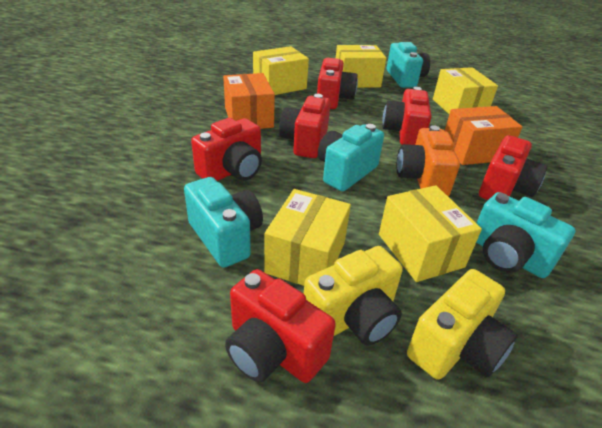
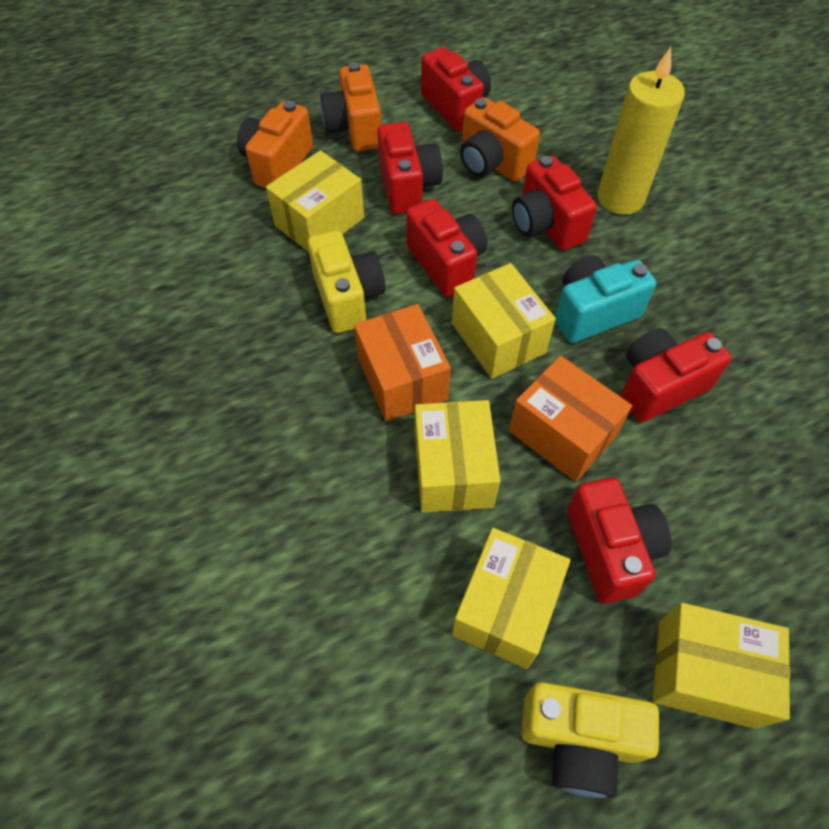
orange camera: [397,125,460,197] = 1 -> [237,101,313,188] [320,62,381,151] [460,97,540,182] = 3
turquoise camera: [184,177,263,268] [318,124,384,191] [387,42,430,88] [476,192,575,278] = 4 -> [555,256,656,343] = 1
yellow candle: none = 0 -> [598,47,685,215] = 1

